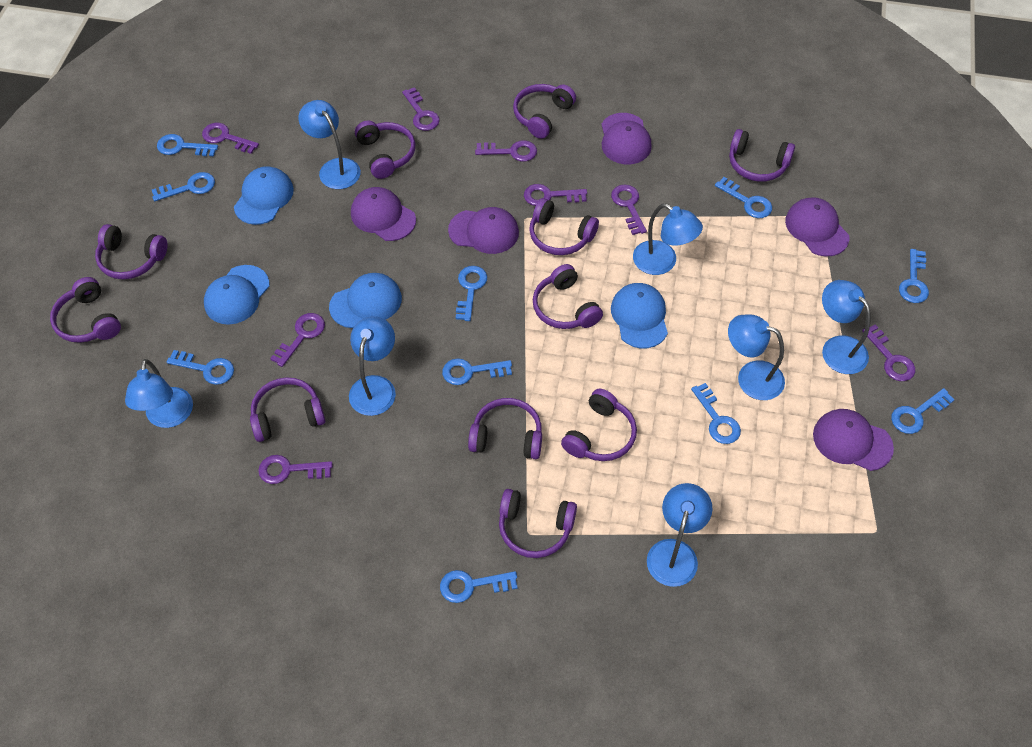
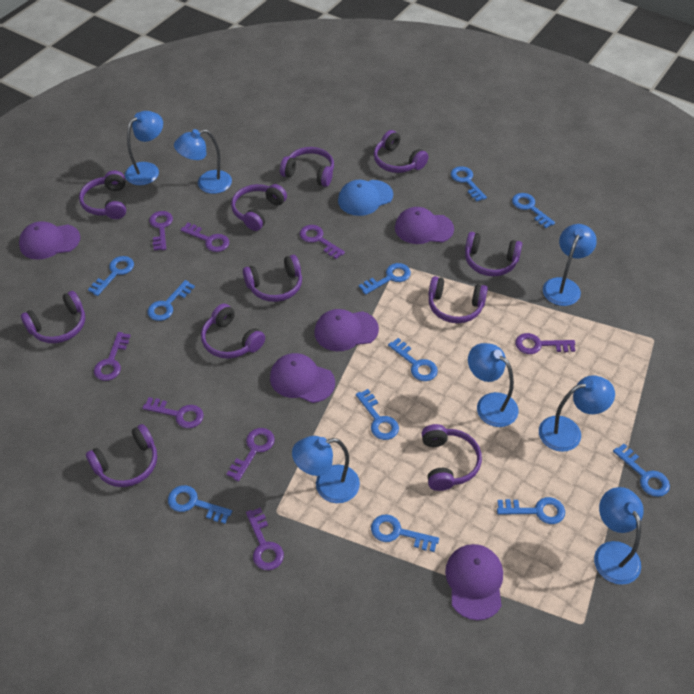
blue cap: [204,265,269,325] [234,166,294,225] [329,273,402,328] [611,283,668,348] = 4 -> [338,180,393,216] = 1
blue key: [152,172,215,201] [157,134,218,156] [167,350,234,385] [440,570,518,603] [442,358,512,385] [456,266,487,321] [691,383,741,444] [715,177,772,218] [891,388,955,434] [899,249,929,303] = 10 -> [88,256,134,296] [148,280,195,321] [168,485,232,524] [356,389,399,440] [359,263,411,295] [371,514,439,552] [388,338,438,381] [451,166,487,202] [497,497,565,524] [512,193,555,228] [613,444,670,497] = 11

